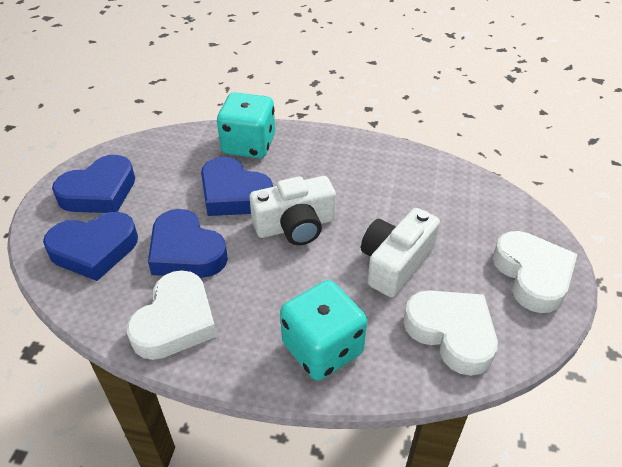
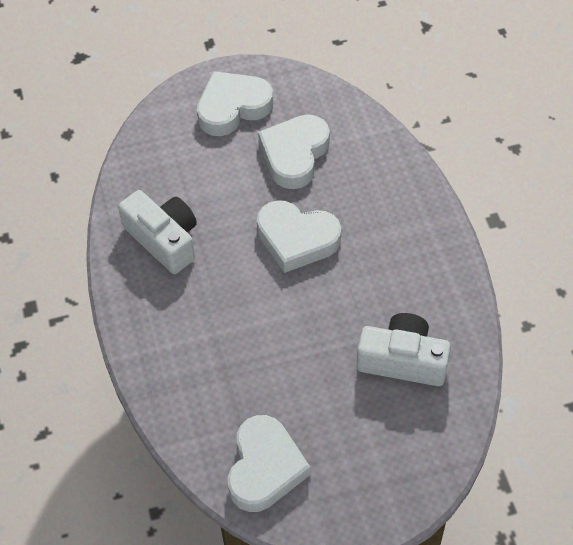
blue heart: [43,212,138,281] [52,155,135,213] [148,209,228,278] [201,157,273,216] = 4 -> none = 0
turquoise dice: [217,92,275,159] [280,280,367,381] = 2 -> none = 0
white heart: [127,270,217,360] [403,290,498,376] [493,231,577,313] = 3 -> [197,71,273,136] [228,415,310,512] [257,200,341,273] [258,114,330,189] = 4

